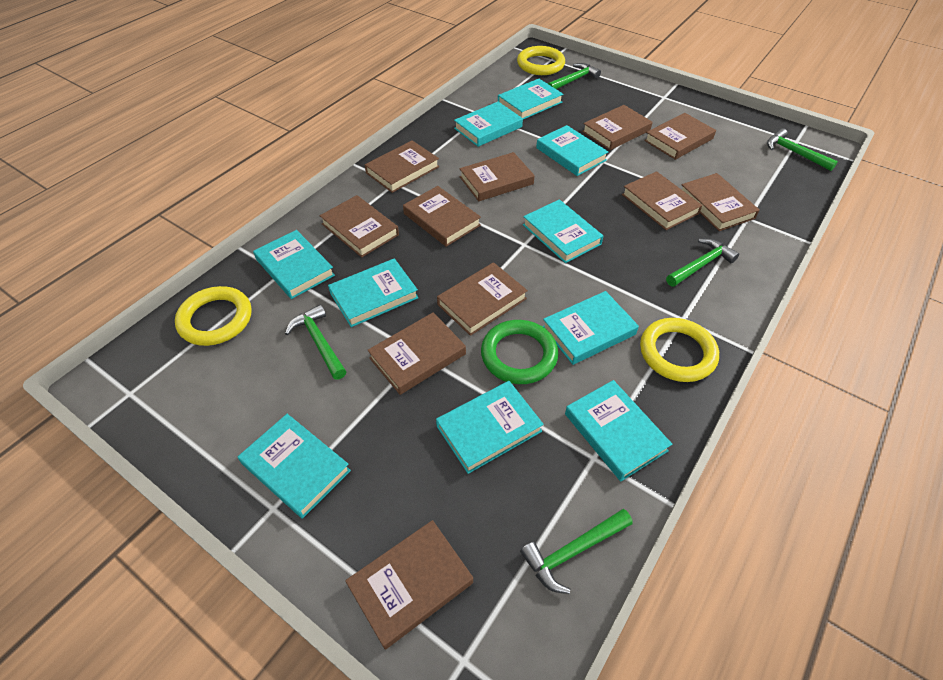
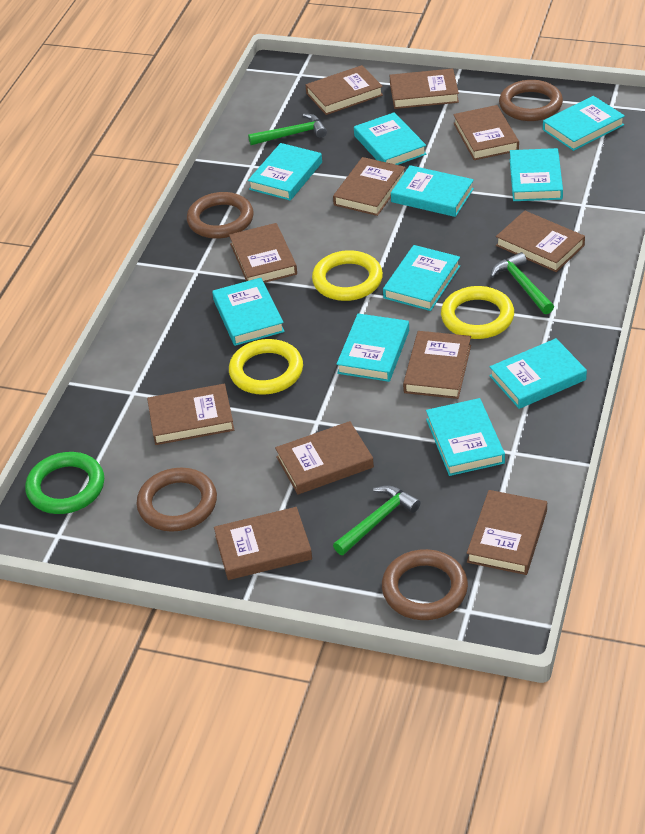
brown ring: none = 0 -> [136,468,217,532] [187,192,254,239] [382,549,468,620] [499,80,563,121] = 4
green hammer: [285,304,346,380] [520,509,633,594] [547,63,601,89] [666,238,739,287] [767,128,838,171] = 5 -> [248,114,327,145] [333,485,421,555] [491,252,554,314] = 3

